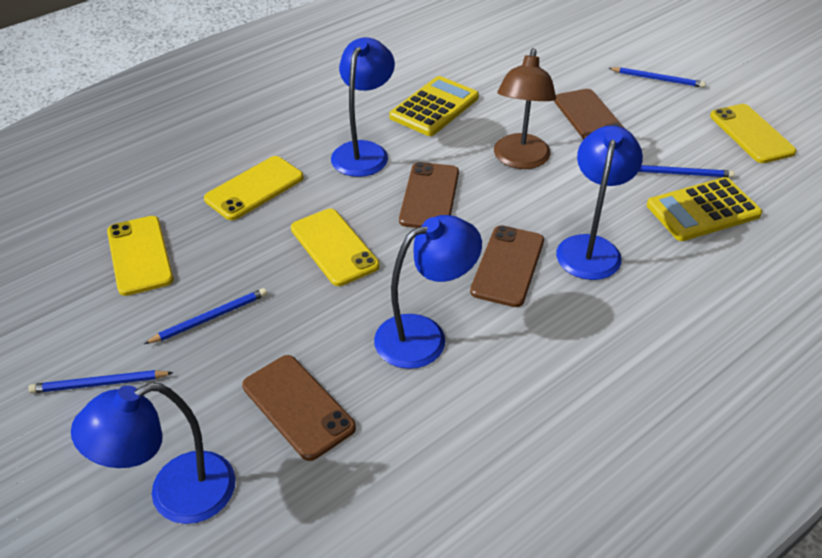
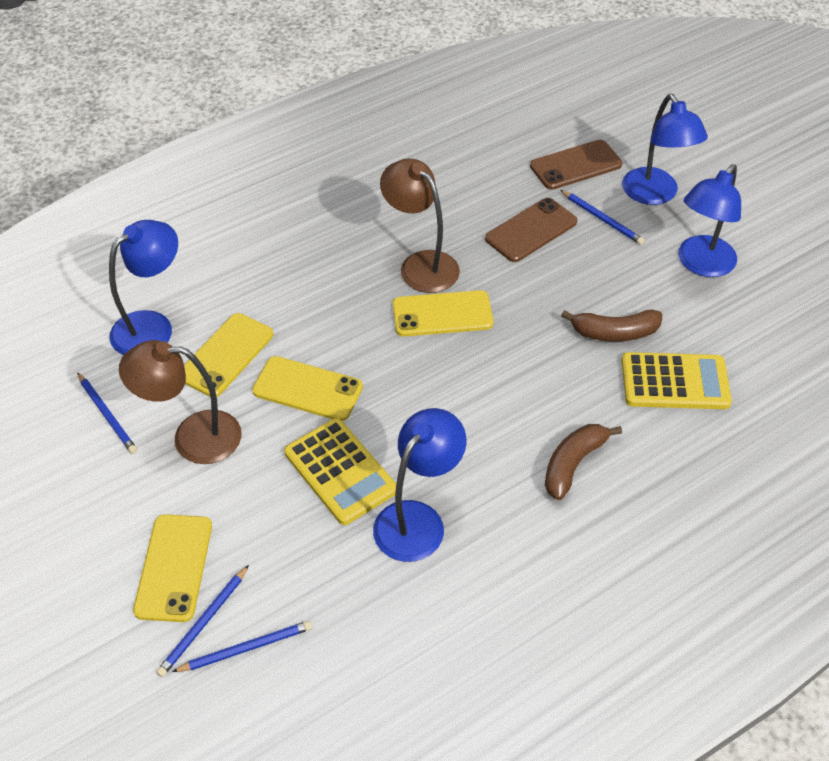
brown banana: none = 0 -> [545,424,622,500] [561,310,662,341] = 2
brown lamp: [494,48,556,169] = 1 -> [119,340,242,464] [380,159,460,293] = 2
brown phone: [242,355,356,461] [399,162,459,228] [470,225,544,307] [554,89,625,140] = 4 -> [485,198,577,262] [530,140,622,190] = 2

